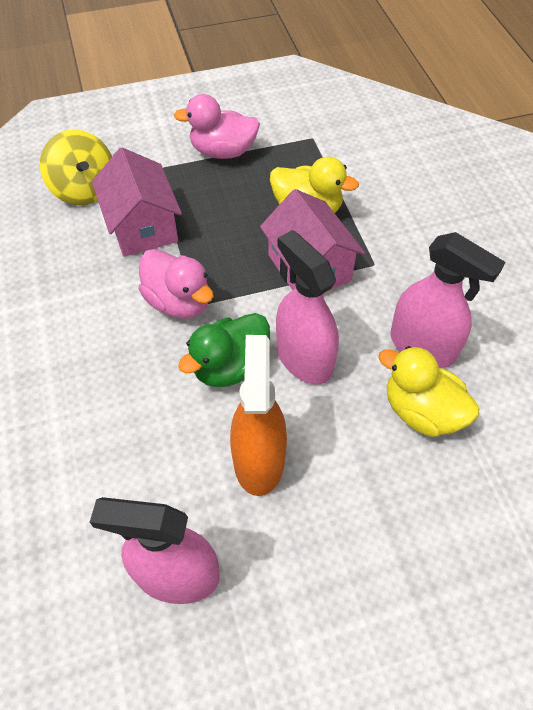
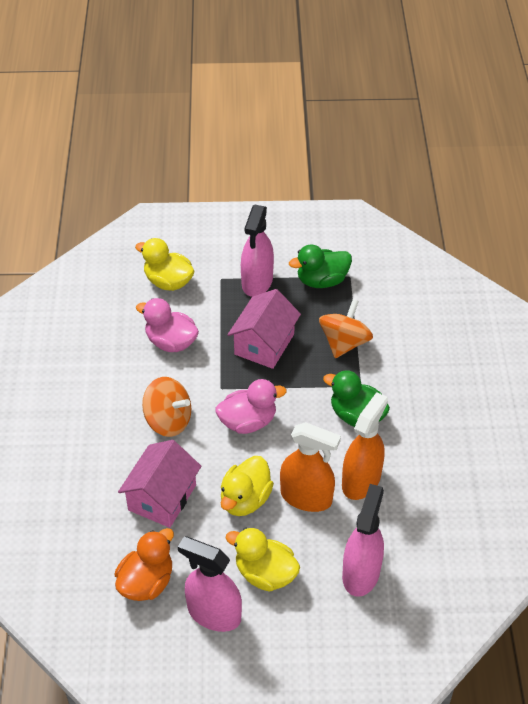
green duck: [178,313,270,387] = 1 -> [289,245,352,288] [323,370,390,427] = 2
orange duck: none = 0 -> [115,528,174,601] = 1
orange spinning top: none = 0 -> [142,377,191,437] [319,299,373,358] = 2
orange spray bottle: [230,335,287,496] = 1 -> [280,422,341,512] [342,392,388,500] = 2
yellow duck: [270,156,359,213] [378,346,479,437] = 2 -> [135,238,194,291] [221,456,274,516] [226,527,300,592] = 3
yellow spinning top: [40,130,112,205] = 1 -> none = 0

